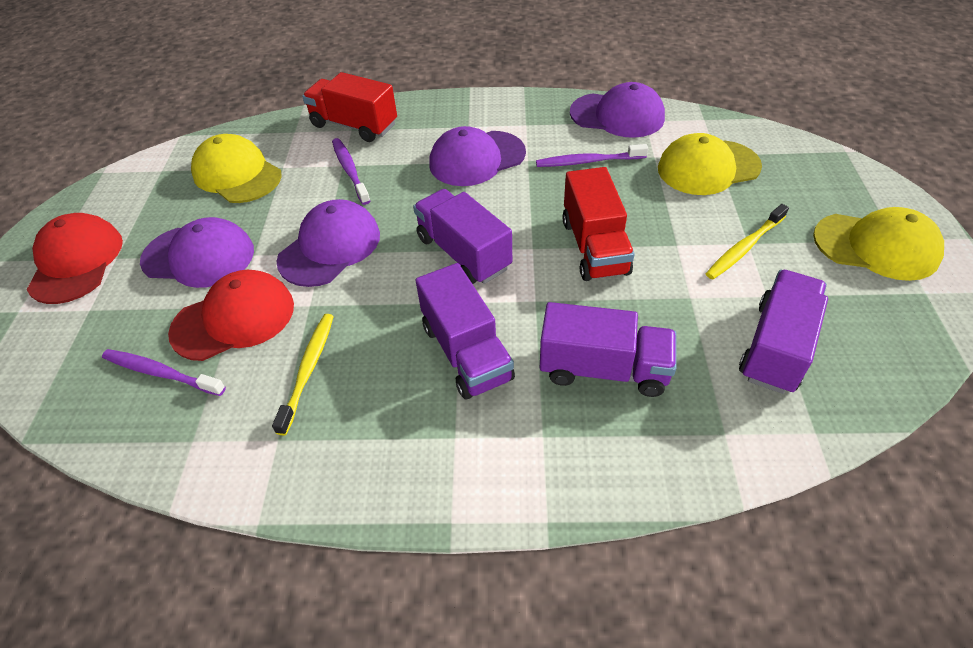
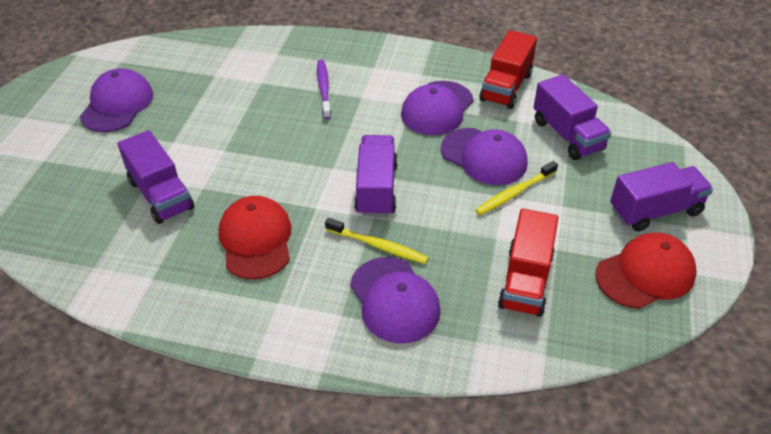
purple toothbrush: [102,349,226,396] [332,138,370,205] [536,144,648,167] = 3 -> [317,60,331,119] = 1
yellow cap: [191,134,281,203] [658,133,762,195] [813,207,944,281] = 3 -> none = 0

